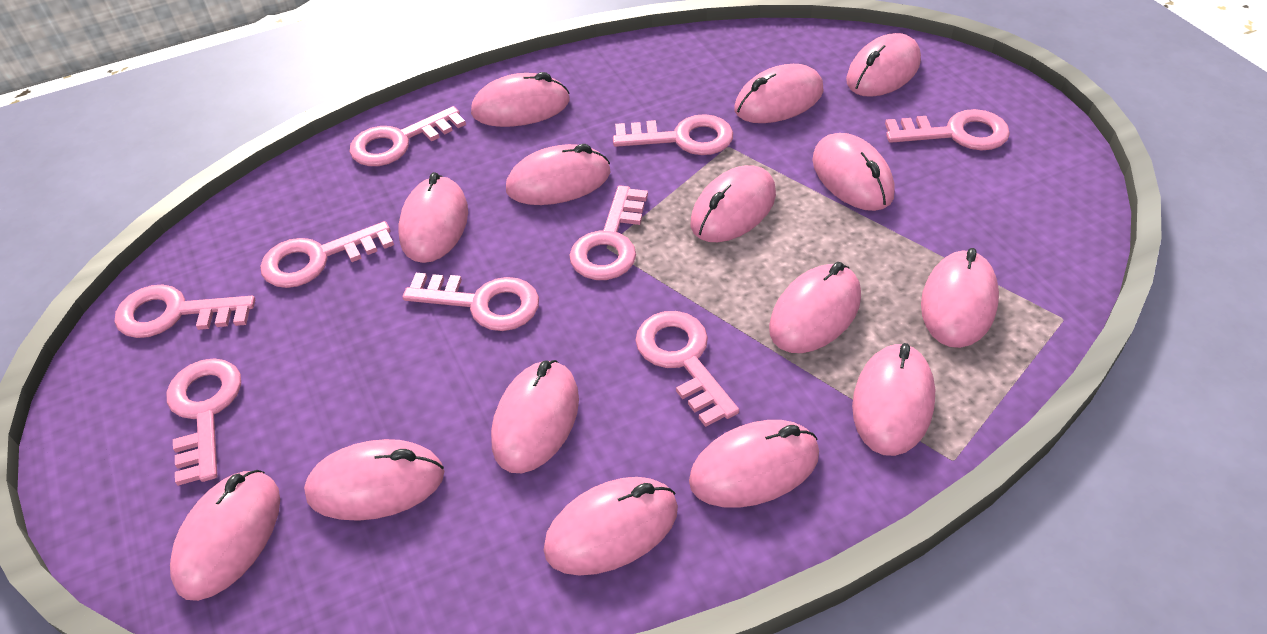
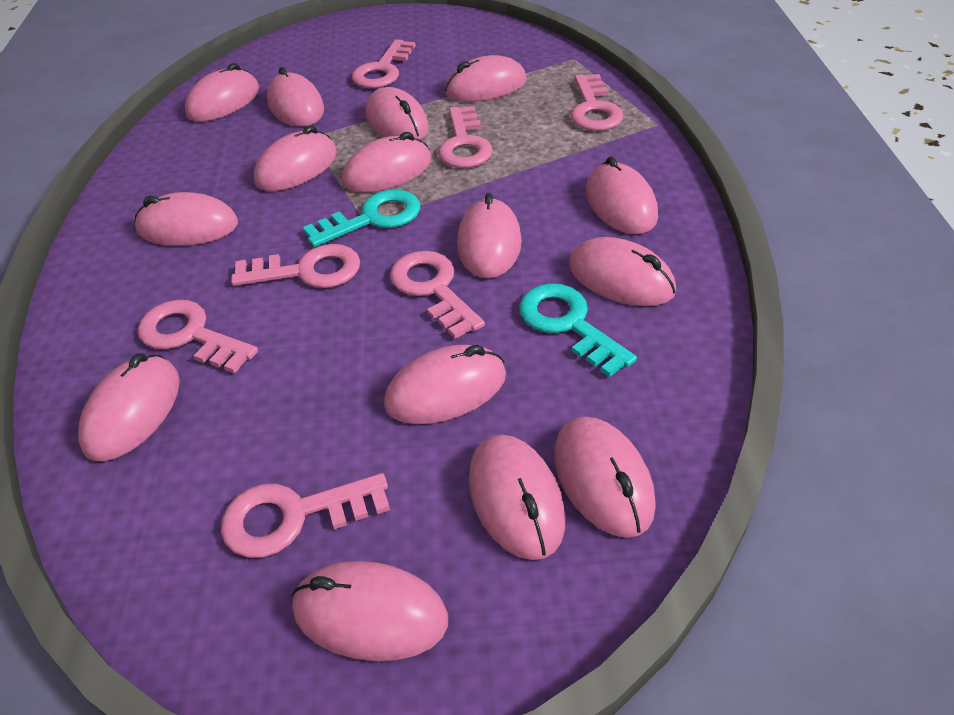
pink key: [115,284,255,338] [167,358,241,486] [260,221,394,288] [350,106,466,166] [403,273,539,331] [570,185,648,280] [613,114,733,155] [636,311,739,427] [885,109,1010,151] = 9 -> [137,300,258,373] [221,473,390,558] [231,244,360,288] [352,39,416,88] [390,251,485,339] [438,106,493,168] [570,74,623,131] = 7
turquoise key: none = 0 -> [303,189,420,247] [519,283,637,377] = 2

